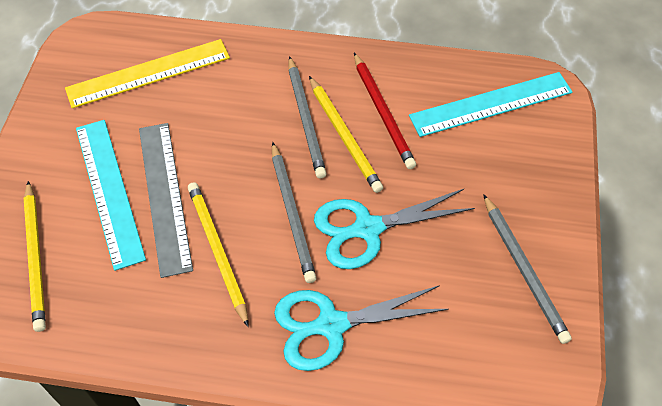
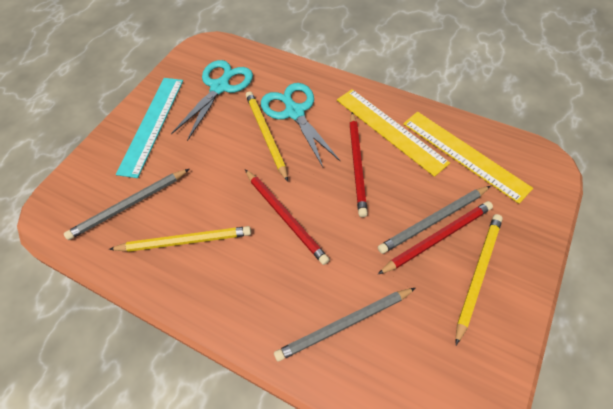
grey ruler: [139,123,193,278] = 1 -> none = 0
red pencil: [354,53,416,169] = 1 -> [245,169,330,265] [349,112,368,217] [378,201,493,274] = 3
turquoise ruler: [76,120,146,271] [409,72,573,137] = 2 -> [116,78,183,178] = 1
yellow ruler: [65,39,230,108] = 1 -> [337,89,450,177] [403,111,533,204] = 2

